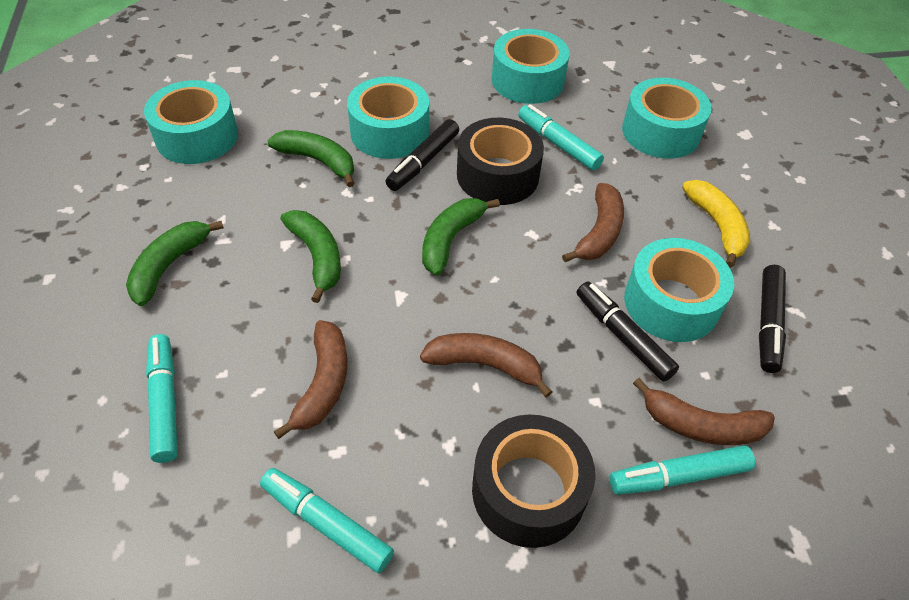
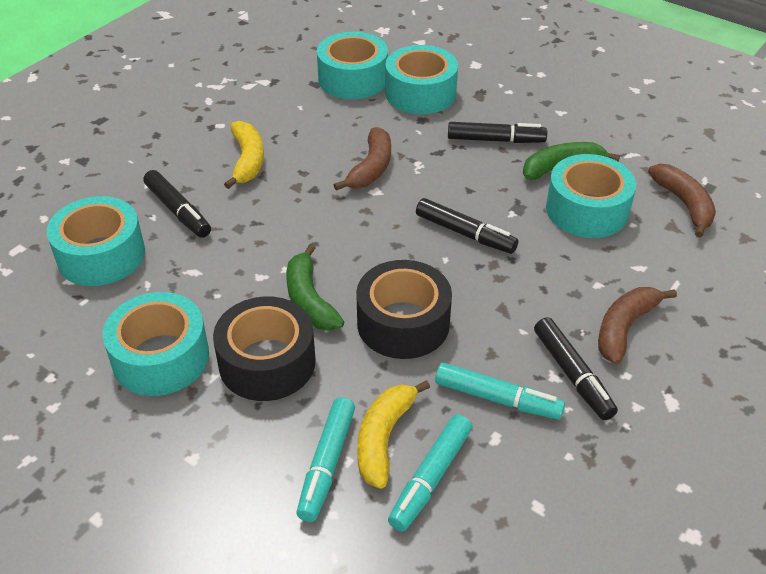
black marker: [386,119,459,191] [577,281,679,382] [759,265,786,373] = 3 -> [143,170,211,238] [416,198,518,254] [448,122,547,143] [534,317,618,420] = 4
brown banana: [274,320,347,439] [420,333,552,398] [562,183,624,262] [633,378,775,445] = 4 -> [334,127,391,191] [598,287,677,364] [648,164,716,237] = 3
green banana: [126,221,224,306] [267,130,355,187] [281,210,341,303] [422,198,500,276] = 4 -> [286,244,344,331] [523,142,620,180] = 2
turquoise marker: [146,334,178,463] [260,468,394,573] [518,104,604,170] [610,445,755,495] = 4 -> [296,397,355,522] [388,415,472,532] [435,362,565,420] = 3
yellow banana: [682,180,750,268] = 1 -> [224,121,264,189] [357,380,430,489] = 2

